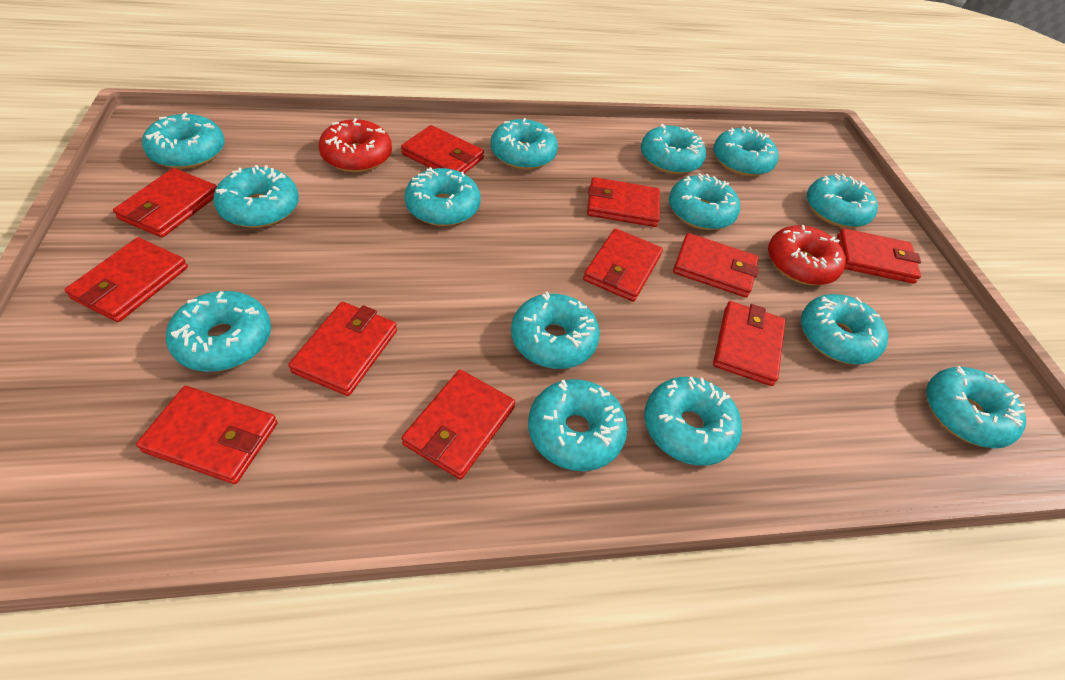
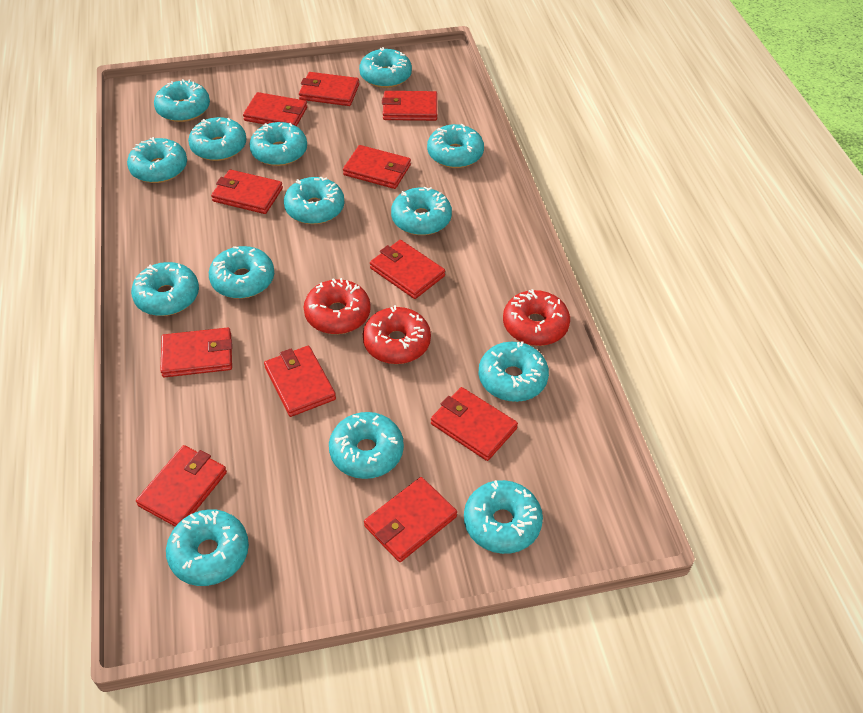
red donut: [318,118,392,172] [768,225,846,285] = 2 -> [304,278,371,334] [363,305,431,364] [503,289,570,346] = 3

